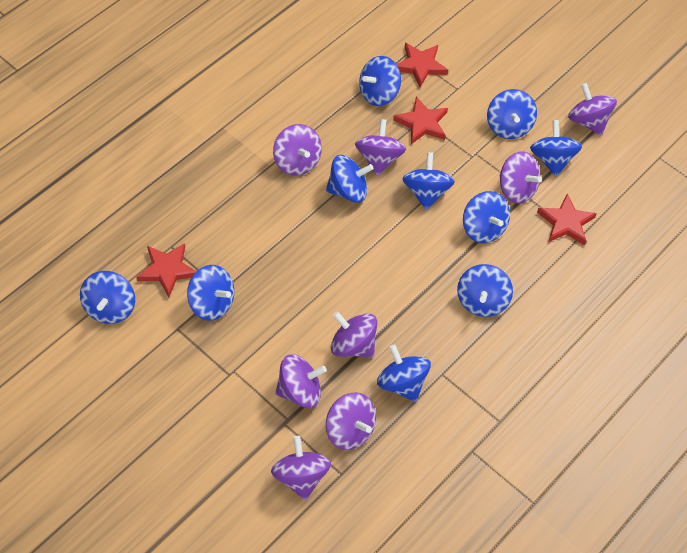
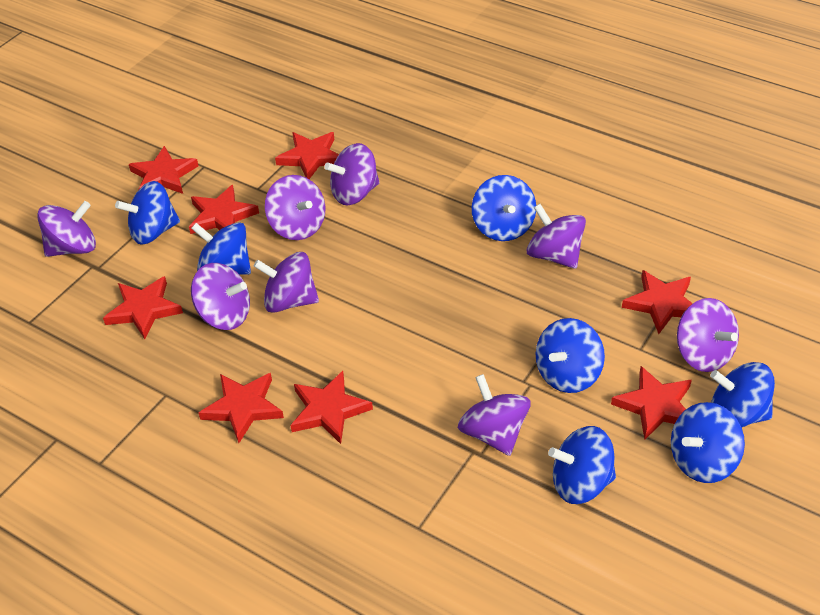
blue spinning top: [80,271,135,324] [187,265,234,321] [326,155,374,203] [359,56,401,106] [377,344,431,402] [402,152,455,210] [457,264,513,317] [463,191,510,243] [487,89,537,139] [530,120,582,176] = 10 -> [115,181,180,245] [191,222,251,275] [472,175,536,241] [536,318,605,393] [548,426,616,504] [671,402,745,483] [710,362,775,427] = 7
red star: [136,243,196,297] [393,96,448,144] [396,43,448,87] [537,194,597,245] = 4 -> [103,276,183,339] [129,146,199,194] [189,185,259,234] [199,373,284,443] [275,132,339,179] [290,371,373,444] [611,366,692,440] [622,270,693,334] = 8

